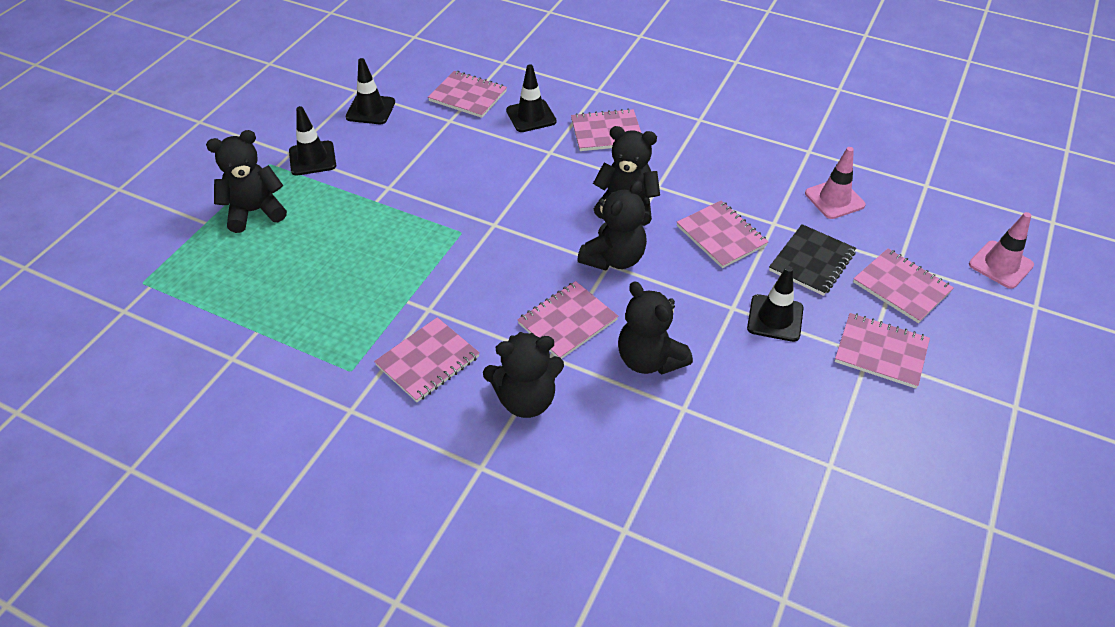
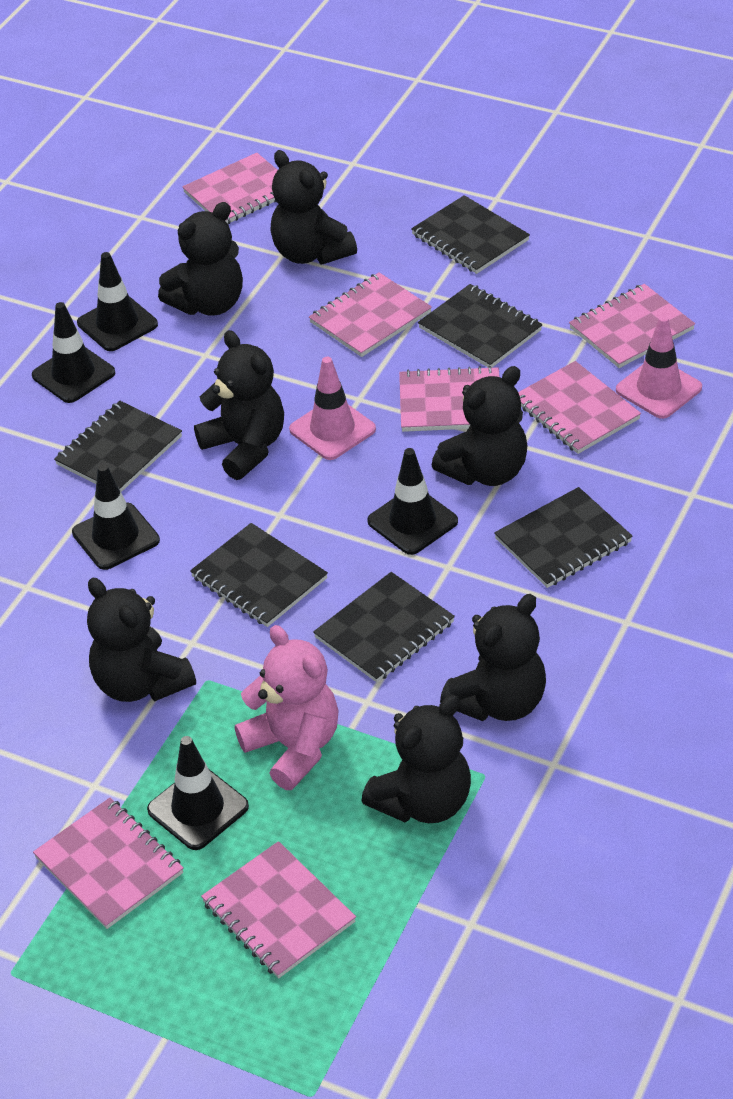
black notebook: [769,224,856,296] = 1 -> [54,401,182,492] [190,523,328,627] [313,572,455,683] [411,195,530,274] [418,284,543,368] [494,487,633,588] = 6
black teddy bear: [206,130,287,233] [483,332,564,418] [577,180,647,270] [593,126,660,226] [618,281,693,374] = 5 -> [87,578,196,702] [158,202,243,316] [194,330,284,480] [270,150,357,264] [362,694,471,823] [432,366,527,486] [440,594,546,721] = 7
black traffic cone: [289,106,336,176] [346,58,395,124] [506,64,557,132] [747,266,803,342] = 4 -> [32,302,115,403] [72,464,160,570] [77,252,158,351] [147,736,249,850] [367,448,458,555] = 5
pink teddy bear: none = 0 -> [235,625,339,790] = 1

